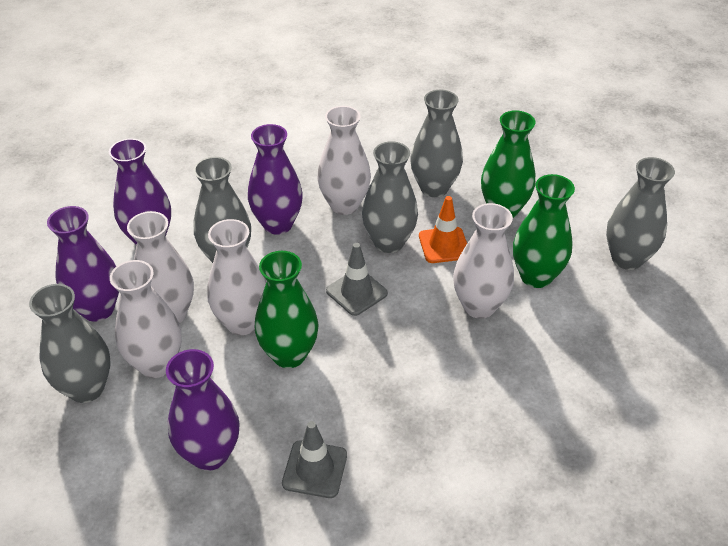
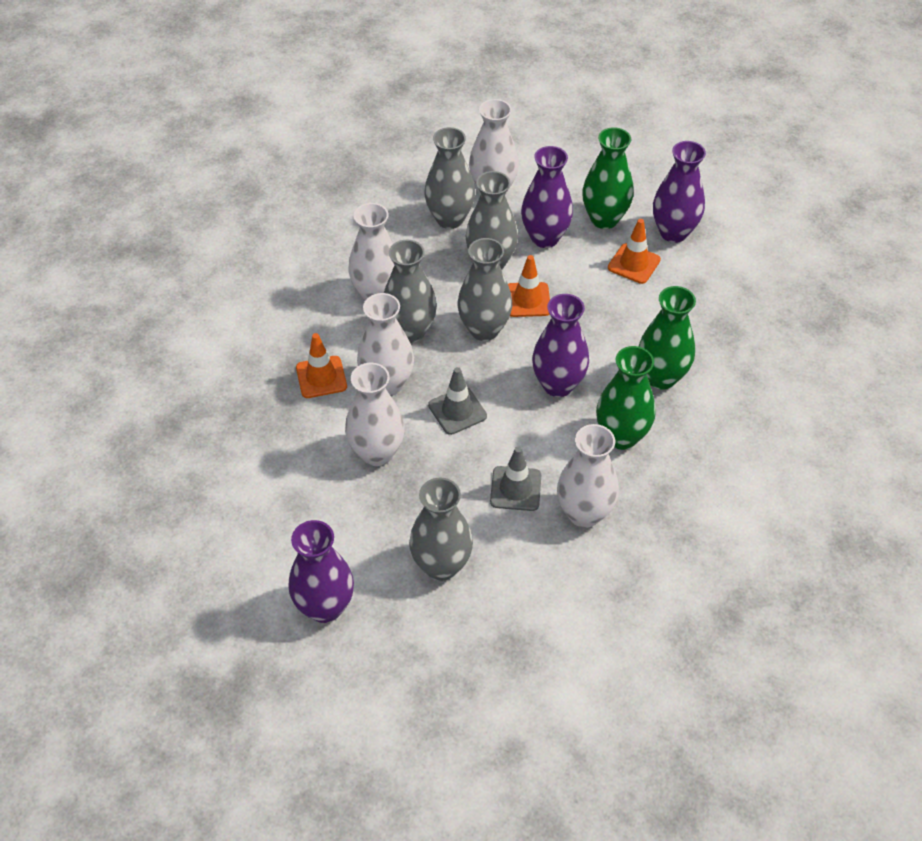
orange traffic cone: [419,196,467,263] = 1 -> [296,333,347,398] [508,255,550,317] [608,219,661,284] = 3

